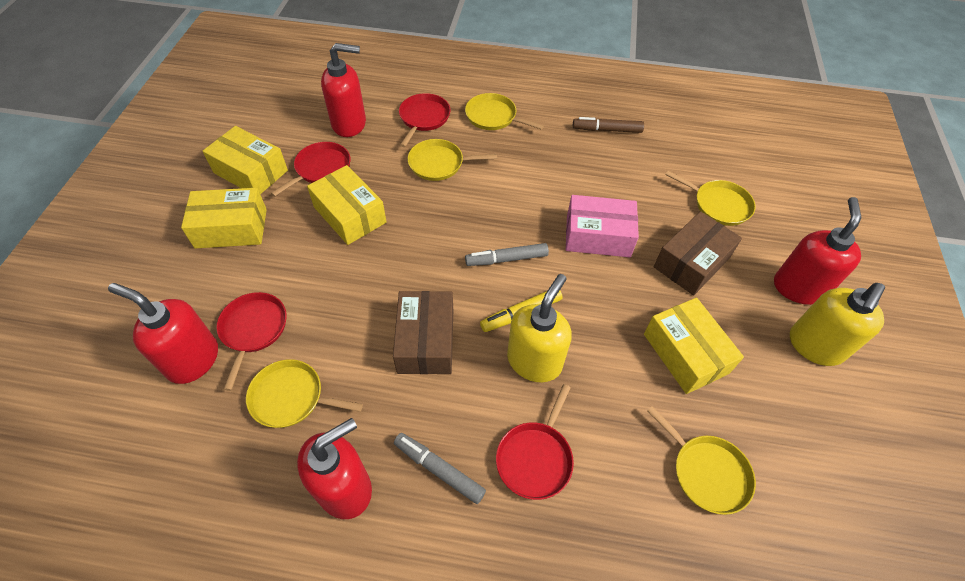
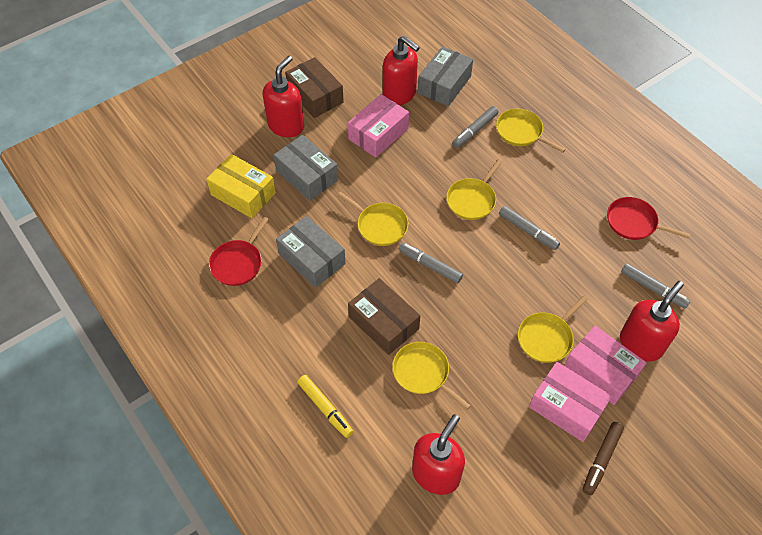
grey box: none = 0 -> [274,135,338,201] [276,216,346,288] [418,46,473,106] = 3
grey marker: [394,433,486,504] [465,243,549,266] = 2 -> [399,242,463,283] [452,106,498,148] [499,206,560,250] [621,263,691,309] = 4
pink box: [566,195,639,257] = 1 -> [348,94,409,158] [529,362,612,442] [564,326,647,405] = 3
red pan: [216,292,287,391] [271,142,351,197] [399,93,451,147] [496,384,574,500] = 4 -> [209,217,269,286] [607,197,690,240] = 2
yellow box: [181,188,267,249] [202,126,288,194] [307,165,386,245] [644,298,744,394] = 4 -> [206,154,276,218] = 1
yellow soap dispenser: [507,274,572,382] [790,283,885,366] = 2 -> none = 0

